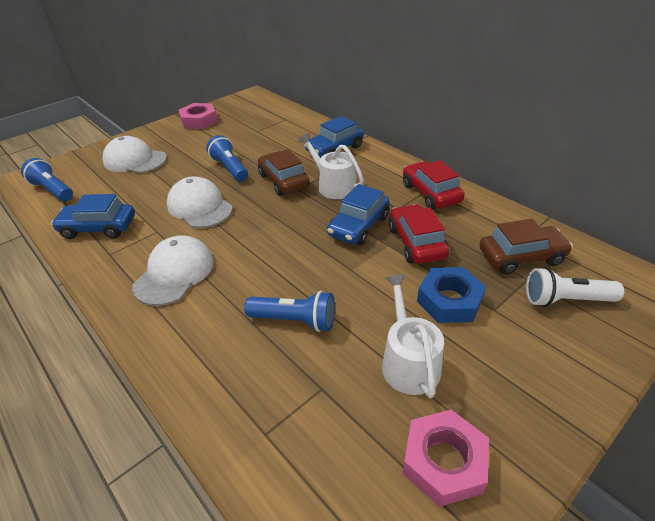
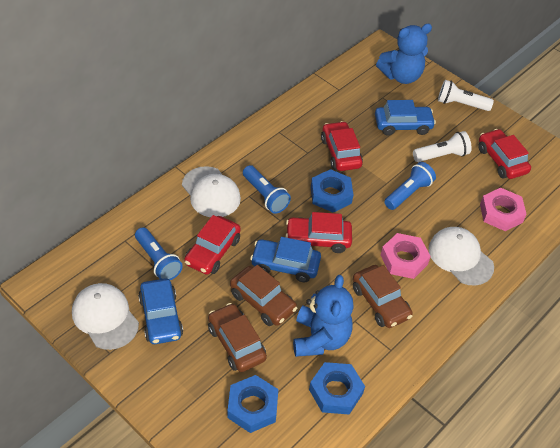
blue nut: [417,267,486,323] = 1 -> [227,375,278,433] [309,362,365,415] [311,169,353,213] = 3
blue teddy bear: none = 0 -> [293,275,354,357] [376,24,432,84] = 2
brown car: [258,149,310,196] [479,219,573,274] = 2 -> [208,303,267,372] [230,265,297,326] [353,265,413,328] = 3
red car: [389,204,449,264] [403,160,465,210] = 2 -> [184,215,241,275] [285,212,352,253] [321,121,363,171] [478,129,531,179] = 4
white flashlight: [526,267,624,307] = 1 -> [413,131,472,162] [438,80,494,111] = 2
white watering can: [298,133,364,199] [382,274,444,398] = 2 -> none = 0

